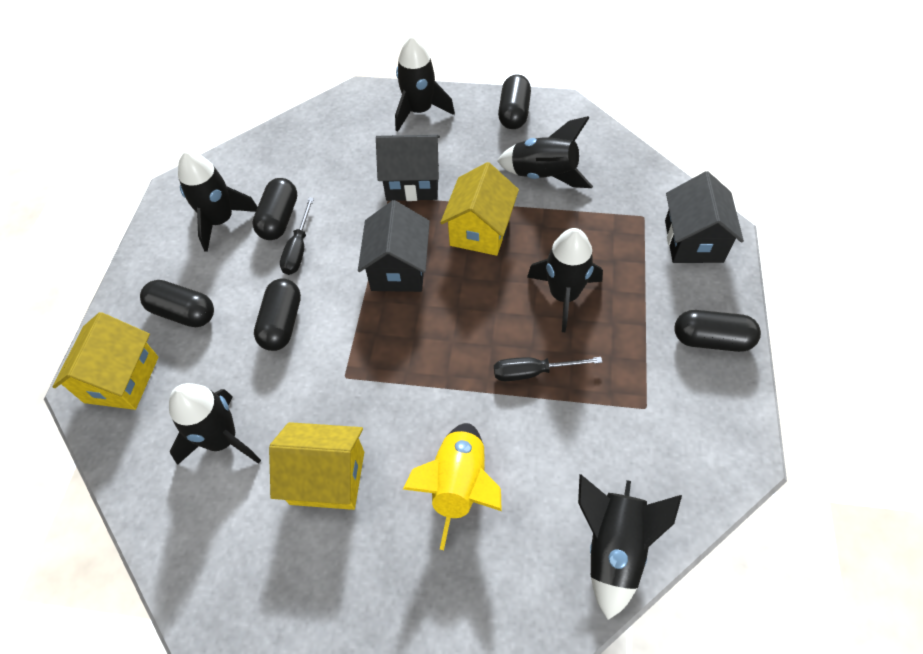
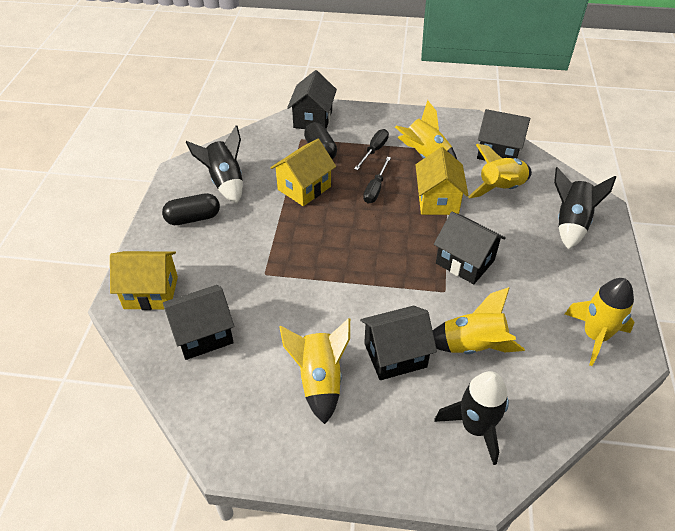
black capsule: [140,280,214,327] [252,178,297,240] [254,278,301,351] [498,74,531,129] [674,310,761,352] = 5 -> [162,193,220,225] [304,122,337,159] = 2
black house: [358,200,430,292] [376,134,440,201] [665,171,744,263] = 3 -> [163,285,235,360] [287,70,337,129] [360,306,437,380] [434,212,506,284] [477,109,530,161] = 5
black rocket: [169,383,261,465] [178,151,258,252] [395,36,455,132] [497,116,593,188] [527,228,603,332] [578,474,682,620] = 6 -> [186,125,243,204] [434,371,509,465] [554,167,616,250] = 3
yellow rocket: [403,423,501,550] = 1 -> [279,318,350,424] [395,100,457,159] [433,287,525,354] [468,144,532,199] [565,278,635,366] = 5

